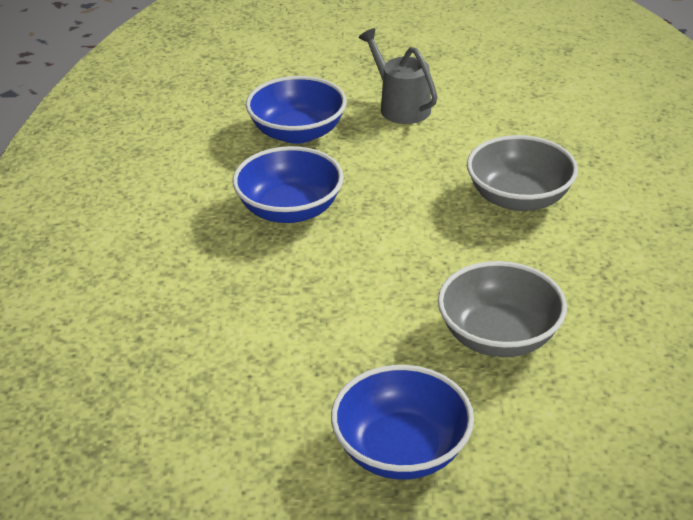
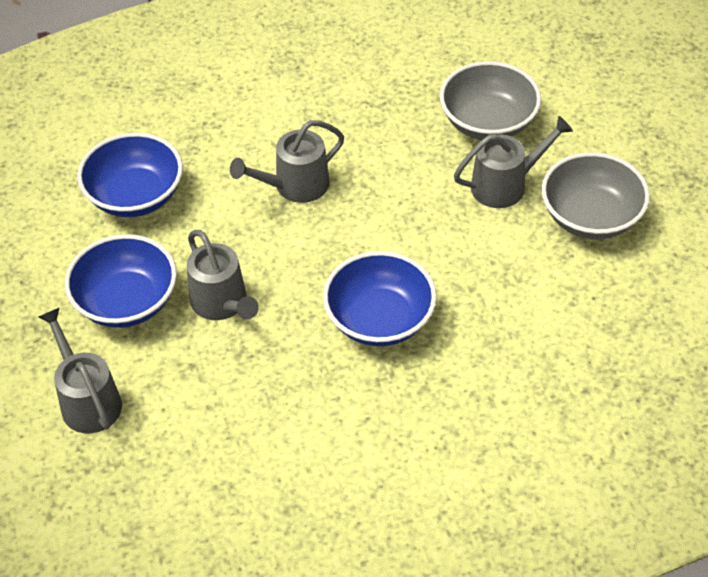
grey watering can: [359,28,438,124] = 1 -> [39,307,122,434] [187,230,259,320] [230,120,344,203] [454,116,573,208] = 4

